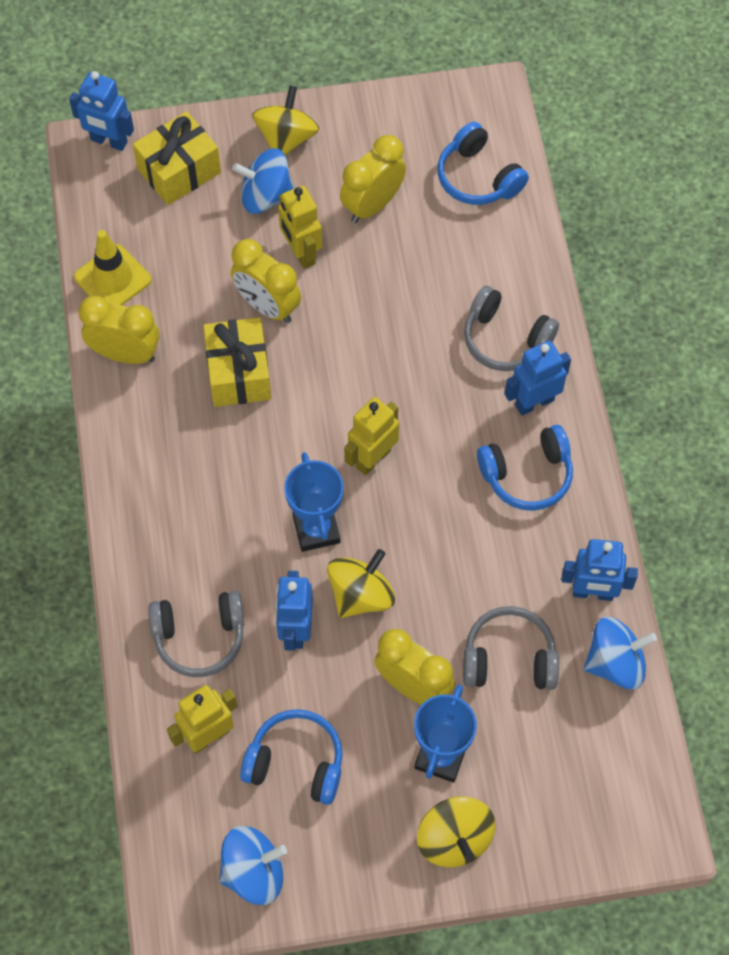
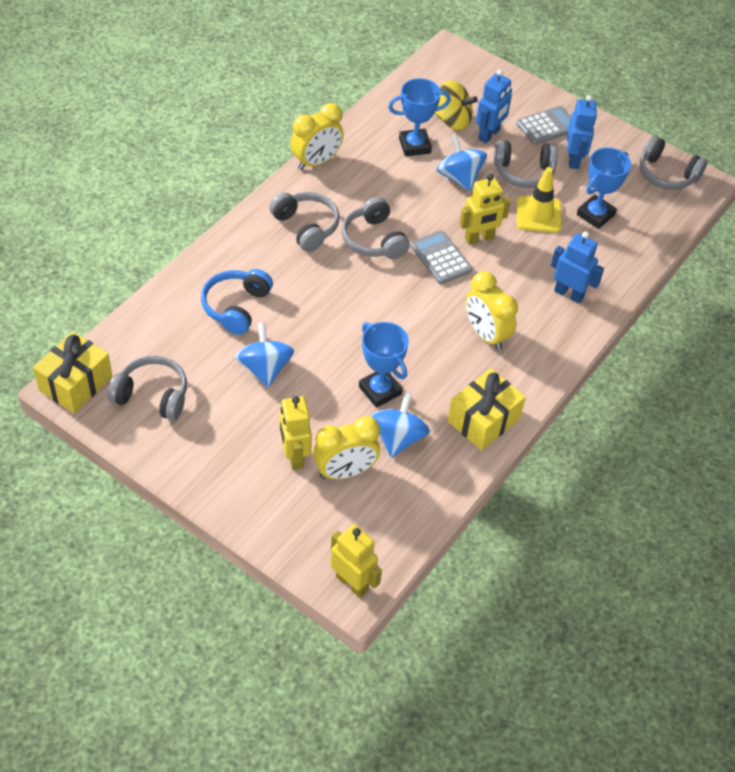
blue headphones: [240,709,343,805] [437,122,529,205] [477,425,573,511] = 3 -> [201,269,273,335] = 1
blue robot: [69,71,134,151] [275,571,313,651] [505,340,571,416] [561,539,638,601] = 4 -> [476,69,512,143] [551,231,604,304] [567,95,597,169] = 3
blue trophy: [284,452,344,552] [414,685,477,782] = 2 -> [359,322,409,408] [388,78,451,156] [577,148,631,229] = 3
grey calculator: none = 0 -> [410,230,472,284] [516,106,571,145] = 2
grey headphones: [148,591,244,677] [463,606,559,690] [464,286,559,371] = 3 -> [107,356,187,421] [269,192,340,252] [342,197,410,259] [494,140,558,188] [639,136,707,190] = 5
yellow clock: [78,296,159,364] [231,239,301,323] [340,135,406,223] [374,629,455,705] = 4 -> [291,103,344,170] [313,416,380,479] [466,271,518,350] = 3
yellow spinning top: [252,85,319,155] [327,549,395,618] [417,796,496,867] = 3 -> [435,80,478,130] = 1

